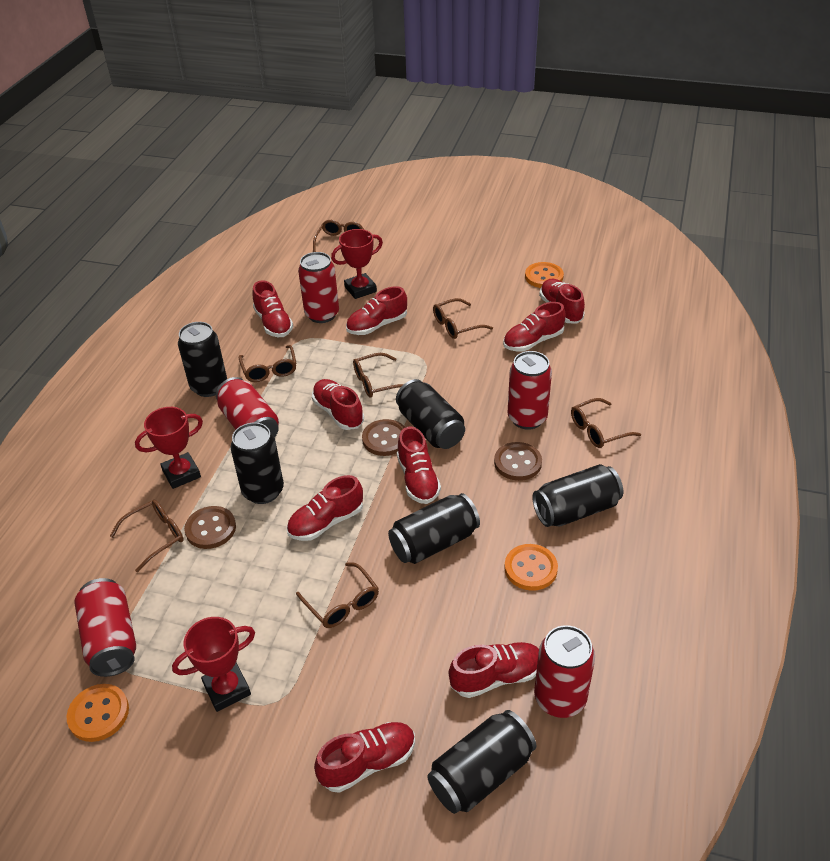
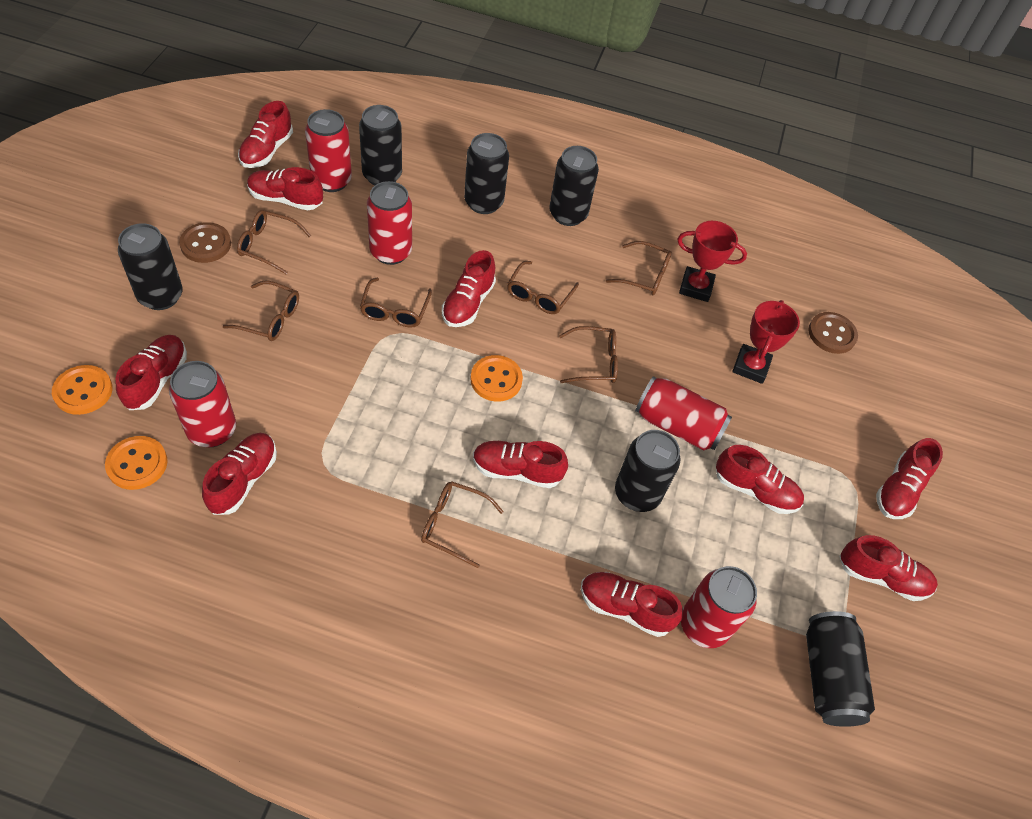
brown button: [184,506,236,549] [362,419,405,456] [494,442,542,481] = 3 -> [179,222,231,263] [808,312,858,354] = 2
red shoe: [252,280,293,337] [287,475,363,541] [312,379,364,430] [314,722,415,793] [346,286,407,335] [397,427,441,504] [449,642,539,698] [503,302,566,351] [539,279,585,323] = 9 -> [116,335,187,410] [202,433,277,515] [238,101,293,168] [247,167,323,210] [442,250,496,327] [473,441,568,488] [581,572,683,637] [716,445,804,514] [839,535,938,601] [876,438,943,519] = 10
red trophy: [135,407,203,489] [172,617,255,712] [331,229,383,299] = 3 -> [677,221,747,302] [732,300,800,384] = 2

